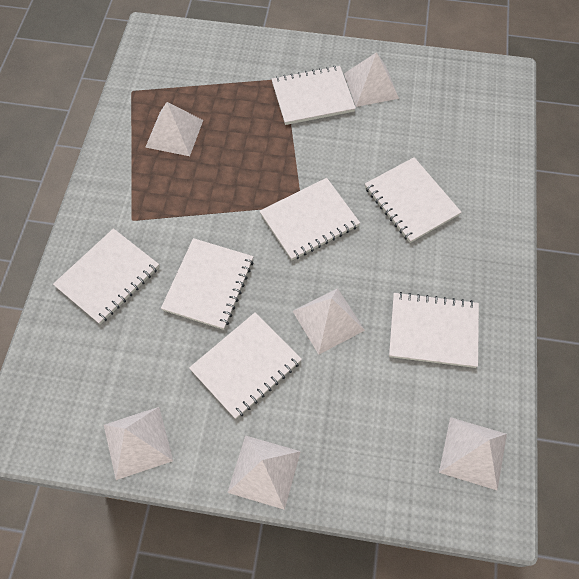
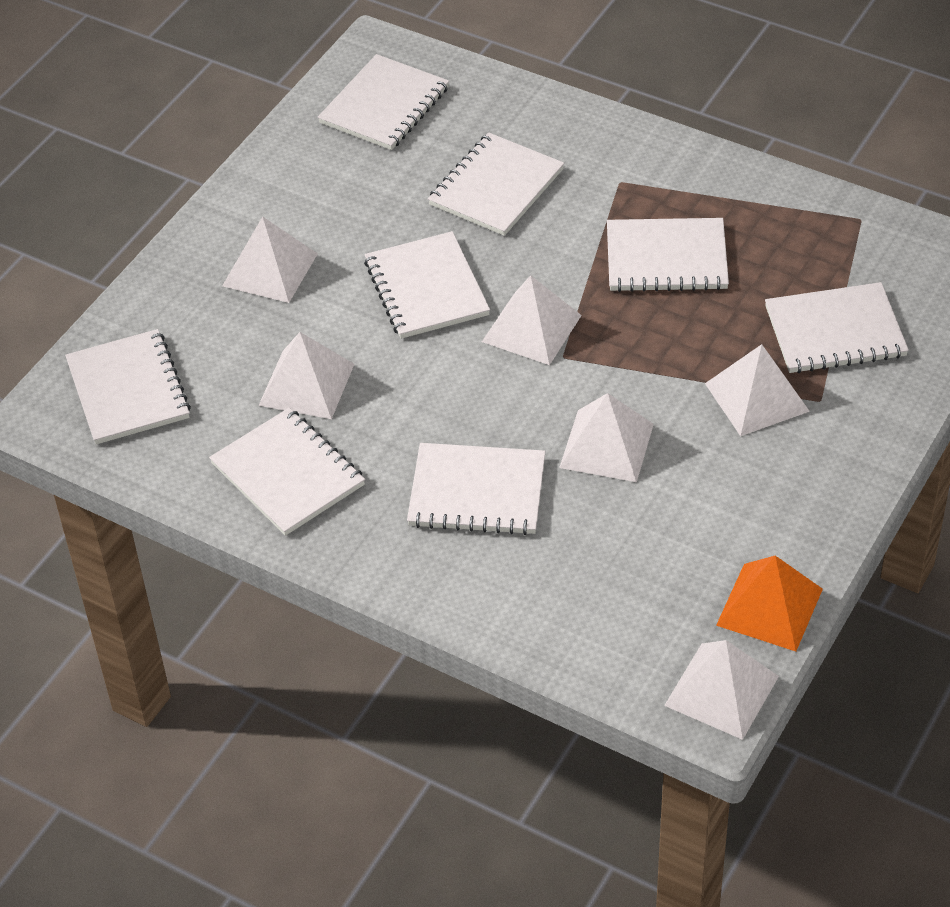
orange pyramid: none = 0 -> [716,556,823,651] = 1
white notebook: [53,228,159,325] [161,238,254,330] [189,312,302,419] [260,178,360,261] [272,65,356,125] [365,157,461,243] [389,292,479,368] = 7 -> [65,329,191,444] [209,408,365,536] [318,54,449,150] [364,231,490,339] [407,443,546,535] [428,133,564,236] [607,218,729,292] [765,282,909,373] = 8

